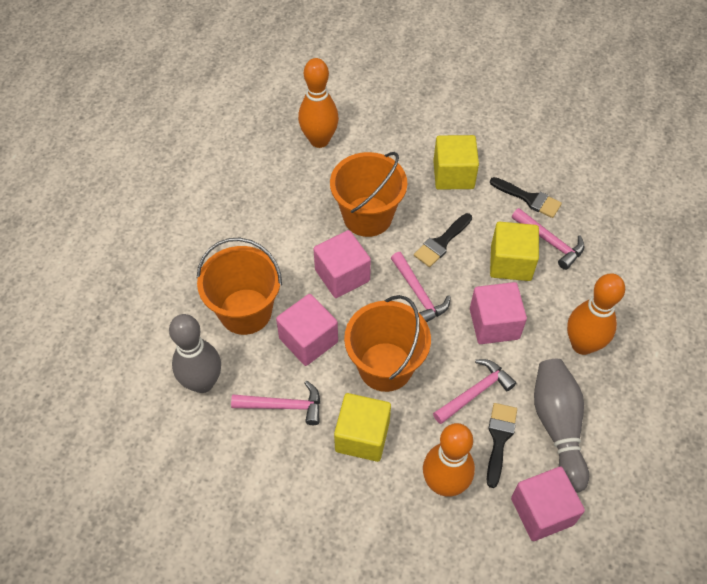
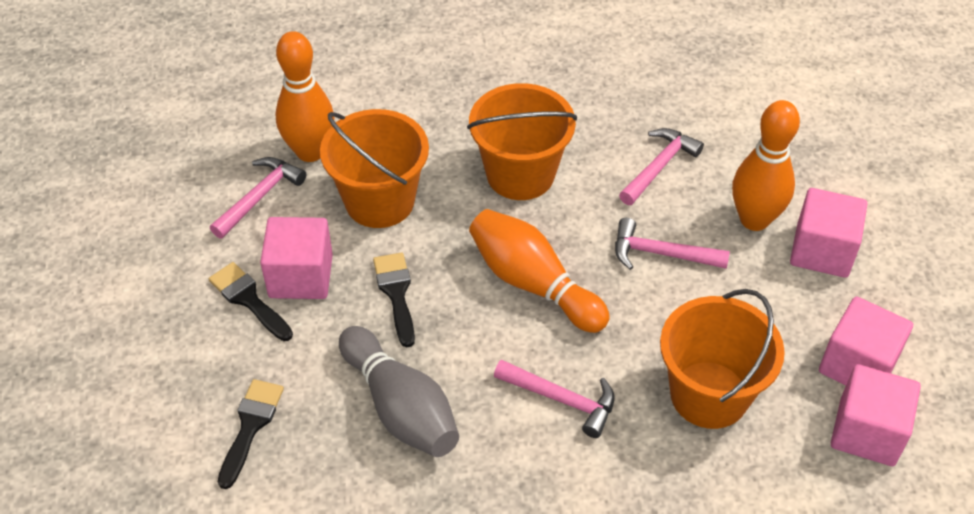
grey bowling pin: [169,314,221,393] [534,359,589,493] = 2 -> [339,326,459,457] = 1
yellow cube: [334,393,391,462] [433,135,479,190] [490,222,539,281] = 3 -> none = 0

